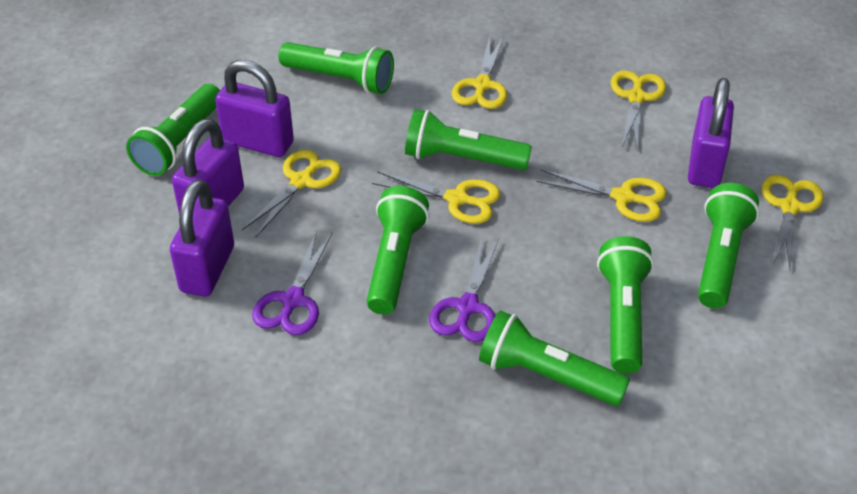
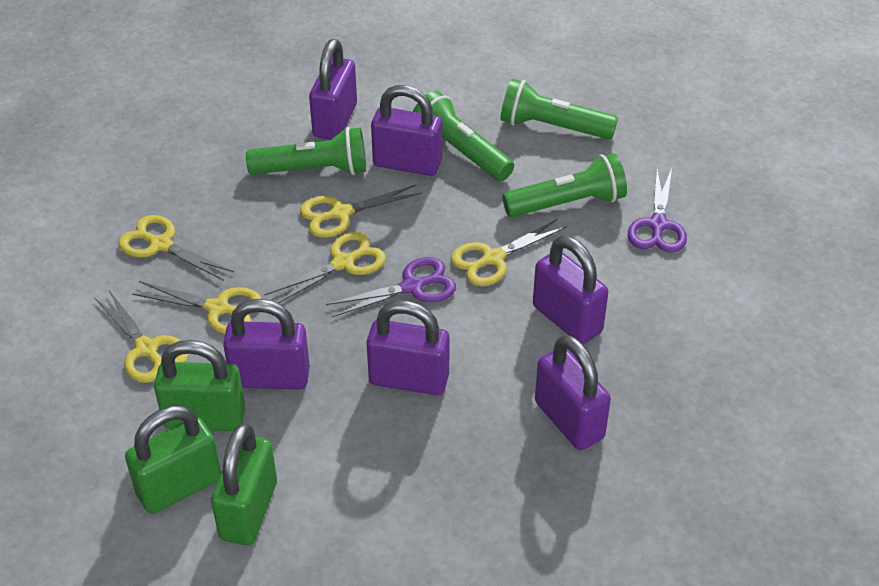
green flashlight: [126,84,220,176] [279,42,394,94] [367,186,429,314] [405,109,532,170] [479,310,630,406] [597,236,654,374] [698,183,759,308] = 7 -> [246,127,366,175] [413,91,514,181] [500,79,618,139] [502,153,627,217] = 4
green padlock: none = 0 -> [125,406,221,514] [154,340,245,431] [211,423,277,545] = 3
purple padlock: [170,179,234,297] [172,118,244,216] [215,60,294,157] [688,78,734,188] = 4 -> [223,299,310,389] [309,39,357,140] [366,300,450,395] [371,85,442,176] [533,236,608,344] [535,335,611,450] = 6

